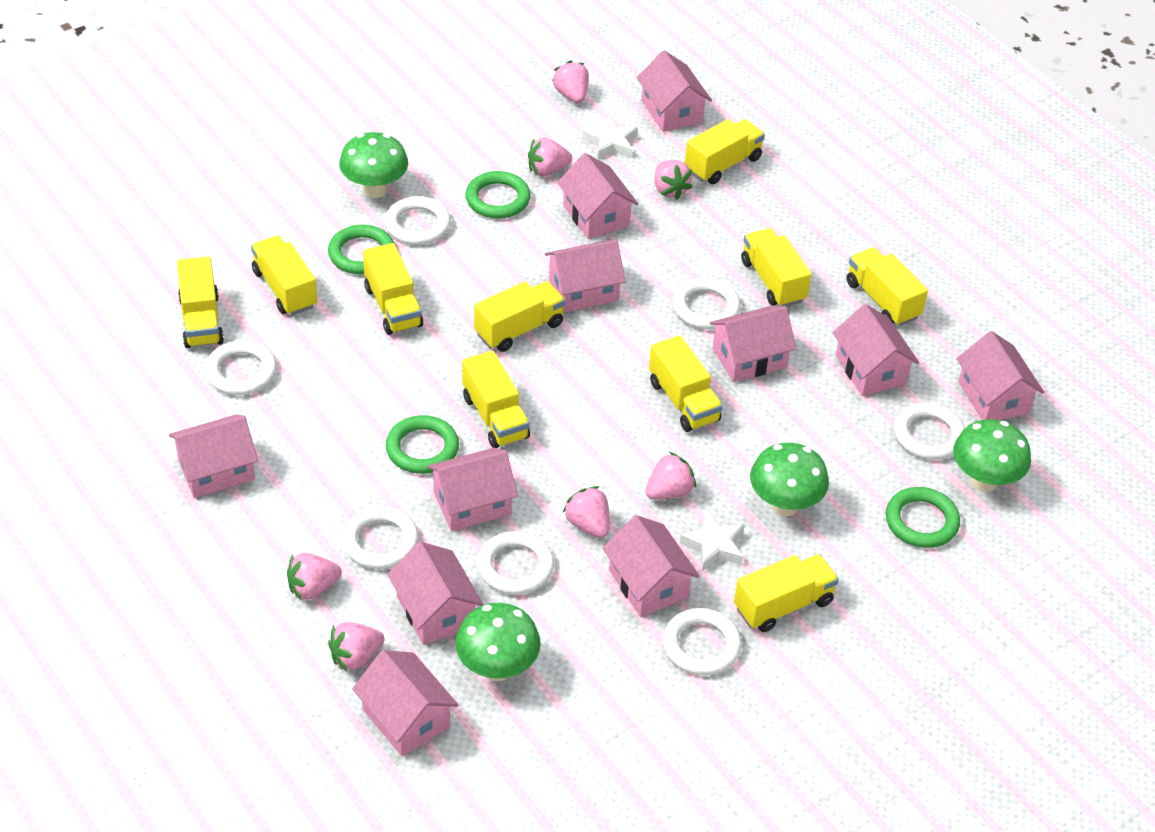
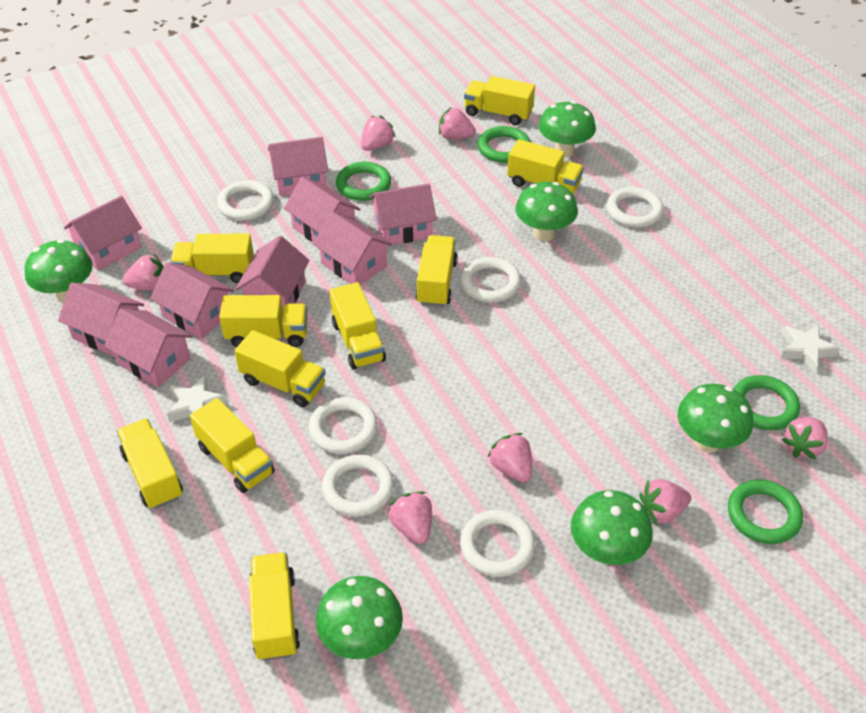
green mushroom: [339,132,408,198] [455,603,541,681] [750,442,829,516] [953,419,1031,492] = 4 -> [25,240,93,303] [316,576,403,659] [515,182,578,241] [538,101,596,158] [571,490,653,565] [677,384,753,453] = 6
pink house: [169,414,258,498] [352,650,458,756] [387,542,483,645] [427,448,518,531] [545,240,626,312] [557,153,638,239] [603,515,700,617] [637,50,712,132] [709,306,797,382] [833,304,919,396] [957,331,1044,420] = 11 -> [58,283,144,357] [64,196,142,271] [104,309,192,388] [150,262,234,339] [235,236,309,309] [268,137,328,196] [284,177,360,243] [313,211,392,285] [370,184,437,246] = 9
white ring: [205,340,277,395] [342,507,419,569] [385,196,451,245] [477,531,554,595] [663,608,742,675] [673,278,741,329] [894,403,965,460] = 7 -> [217,180,274,221] [309,397,378,454] [322,454,394,517] [460,257,521,303] [460,510,535,577] [606,187,664,228] = 6

